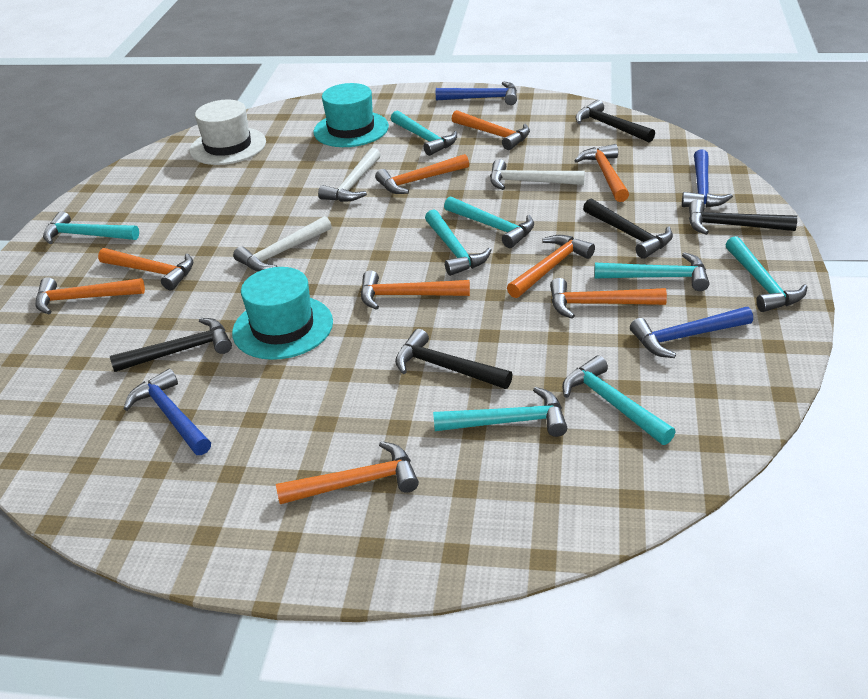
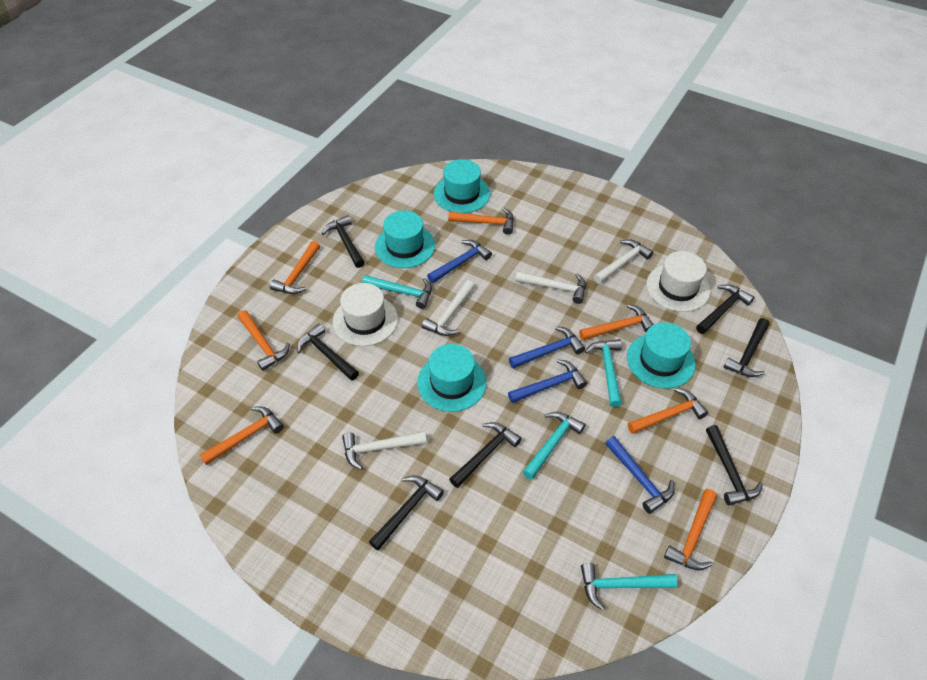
black hammer: [110,318,232,372] [395,329,513,389] [575,100,655,142] [583,199,673,259] [689,200,797,235] = 5 -> [297,323,359,381] [322,215,365,268] [369,475,444,551] [449,422,522,488] [696,284,755,334] [706,425,763,505] [723,318,770,377] = 7
orange hammer: [35,277,145,314] [98,248,193,290] [276,441,419,504] [361,270,470,310] [375,154,469,194] [452,110,530,150] [507,235,595,298] [550,278,667,319] [574,144,629,202] = 9 -> [200,406,284,465] [238,310,290,371] [270,241,320,294] [448,208,514,235] [579,304,654,340] [628,388,708,434] [664,489,717,570] = 7
turquoise hammer: [43,211,139,244] [391,111,457,156] [425,209,491,276] [433,387,567,437] [444,197,534,248] [562,355,675,445] [594,252,709,291] [725,236,807,312] = 8 -> [362,275,432,309] [523,412,586,480] [581,563,677,610] [585,339,622,407] = 4
turquoise hat: [232,267,333,360] [313,83,389,147] = 2 -> [375,210,435,268] [417,344,487,412] [434,159,490,213] [627,322,695,389] = 4
white hammer: [233,216,332,272] [318,148,381,202] [490,159,585,190] = 3 -> [342,431,427,470] [422,280,475,336] [516,271,586,304] [594,239,654,284] = 4
white hat: [190,100,266,165] = 1 -> [333,283,398,346] [646,251,710,312] = 2

